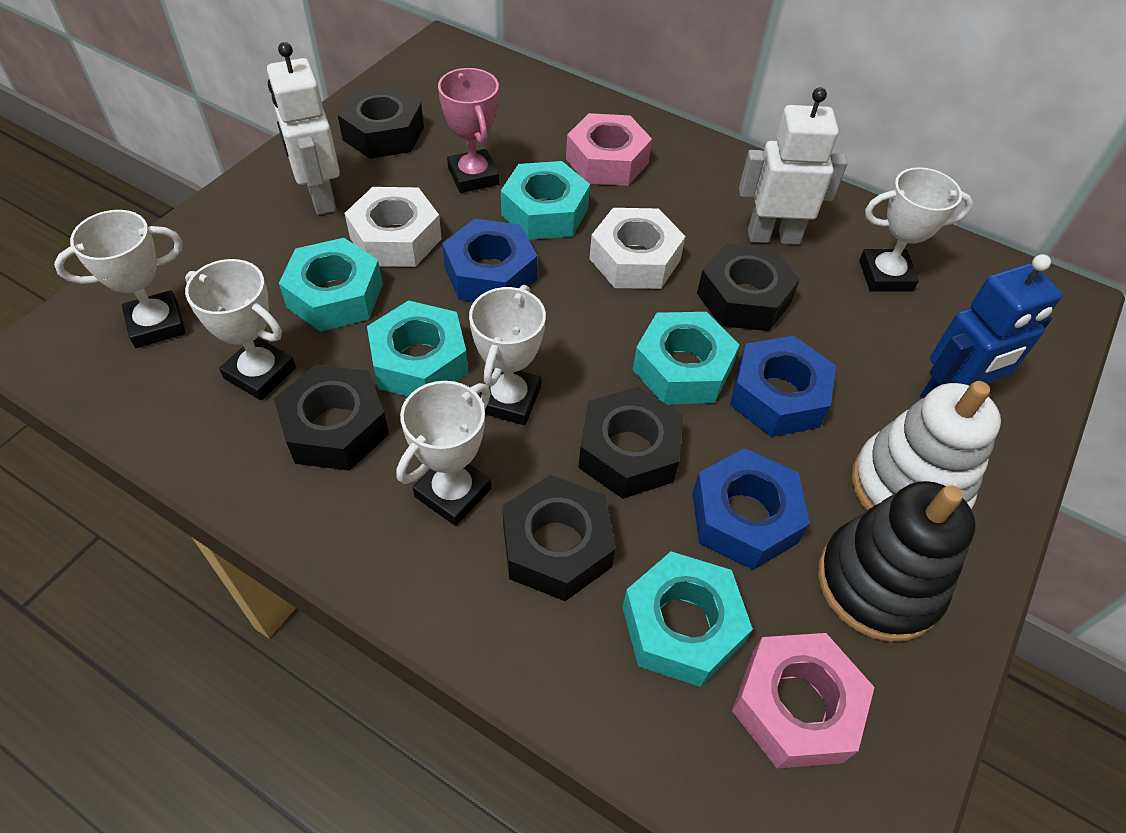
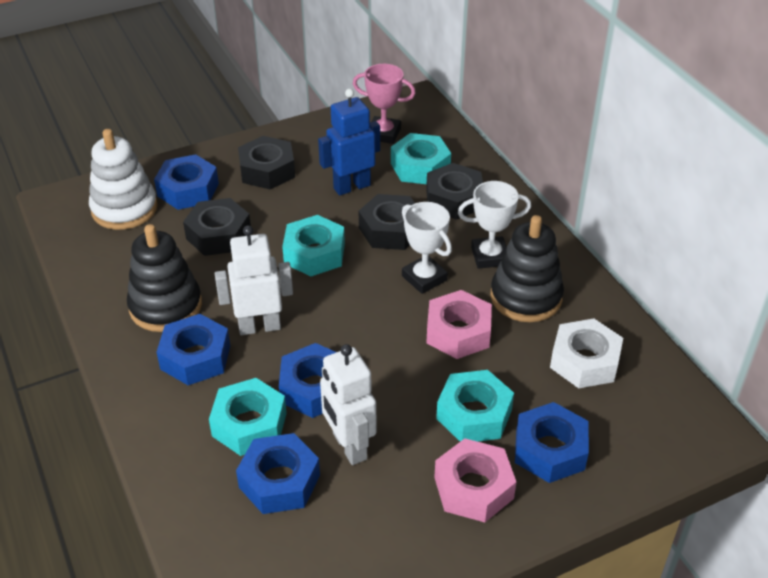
black nut: [274,364,389,471] [338,85,424,159] [503,475,616,601] [578,387,684,499] [697,243,800,331] = 5 -> [183,198,251,256] [238,136,295,190] [359,194,415,250] [426,163,483,220] = 4
black stacking toy: [818,481,976,642] = 1 -> [127,224,202,332] [490,215,564,322] = 2
blue nut: [442,219,537,302] [692,448,810,570] [730,336,836,437] = 3 -> [154,154,219,210] [156,314,230,385] [236,433,320,514] [279,343,336,418] [515,402,589,483] = 5
turquoise nut: [279,238,383,332] [367,300,468,396] [501,161,590,240] [622,552,753,687] [633,312,740,404] = 5 -> [209,378,287,456] [282,215,345,276] [391,133,451,184] [436,370,514,442] = 4
white nut: [344,187,442,267] [589,208,685,289] = 2 -> [550,319,623,388] = 1
white trophy: [54,210,186,348] [185,259,296,400] [397,381,491,526] [469,285,546,425] [859,167,973,292] = 5 -> [402,202,452,294] [458,181,531,269] = 2

